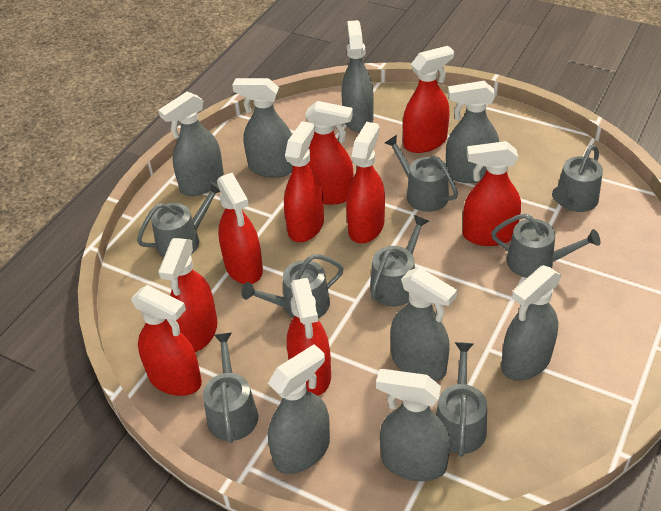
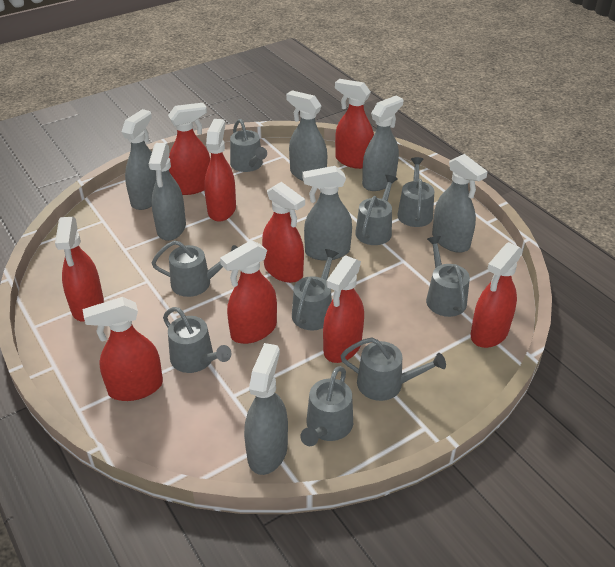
grey spray bottle: [158,92,224,196] [232,78,293,178] [268,344,330,474] [342,20,374,132] [376,369,450,481] [390,267,457,381] [446,81,499,183] [501,265,561,381] = 8 -> [122,109,156,210] [149,143,186,241] [244,343,288,475] [286,90,327,181] [303,166,352,261] [362,96,403,191] [432,154,488,253] = 7
grey watering can: [137,181,221,257] [203,333,258,443] [241,254,344,318] [370,215,429,306] [385,135,458,212] [436,342,487,457] [491,213,601,278] [552,145,603,212] = 8 -> [152,240,238,297] [163,307,231,373] [230,119,267,172] [292,249,339,330] [300,366,353,446] [341,338,446,401] [355,175,398,245] [397,157,434,227] [426,236,470,317] = 9

